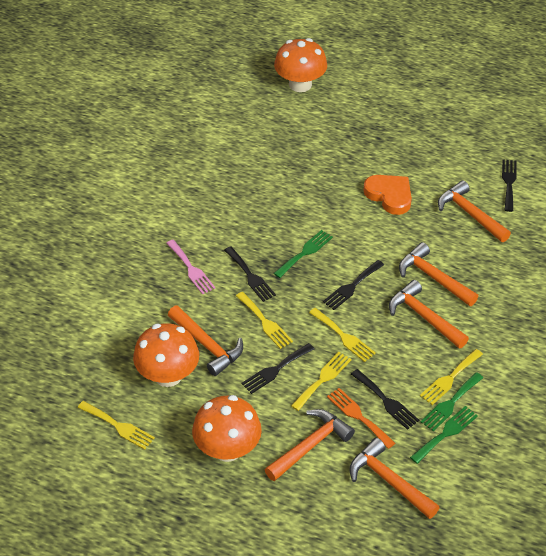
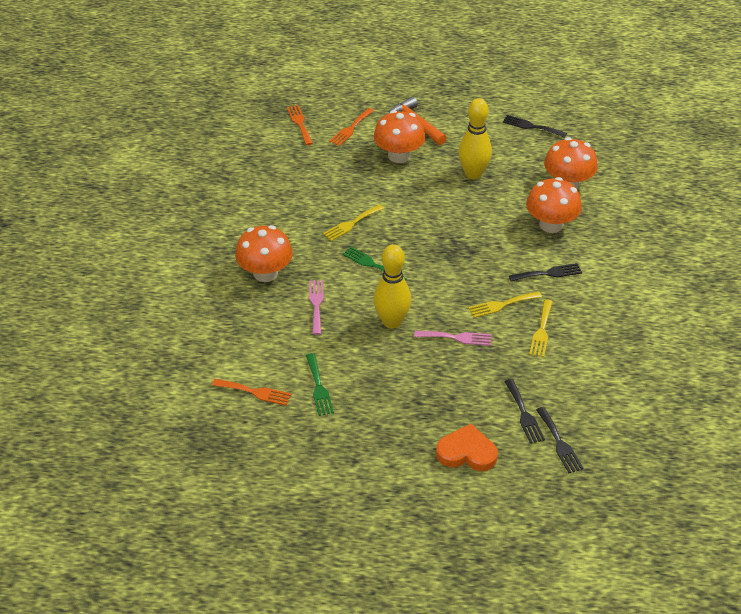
black fork: [224,246,276,302] [241,343,314,394] [323,260,384,310] [351,369,419,430] [502,159,517,212] = 5 -> [503,115,567,138] [504,379,545,444] [509,263,582,282] [536,407,584,473] = 4
green fork: [273,230,333,278] [410,406,478,464] [421,372,483,432] = 3 -> [306,353,334,416] [343,247,407,281] = 2
orange fork: [327,388,395,449] = 1 -> [212,379,291,406] [287,105,313,145] [329,108,374,146] = 3
orange hammer: [168,305,243,376] [265,409,355,481] [350,438,440,519] [389,280,469,348] [399,242,479,306] [438,180,511,242] = 6 -> [389,97,447,145] = 1
orange mushroom: [133,323,199,387] [192,395,262,462] [274,38,327,92] = 3 -> [235,225,293,282] [374,110,426,163] [526,177,582,233] [544,137,598,189] = 4
pink fork: [166,240,215,294] = 1 -> [309,280,324,335] [414,331,492,346] = 2
yellow bowling pin: none = 0 -> [374,244,411,329] [458,98,492,179] = 2
yellow fork: [78,401,155,450] [236,292,293,349] [291,352,351,411] [309,308,376,362] [420,349,483,405] = 5 -> [323,204,384,241] [469,291,542,318] [529,299,553,357] = 3

